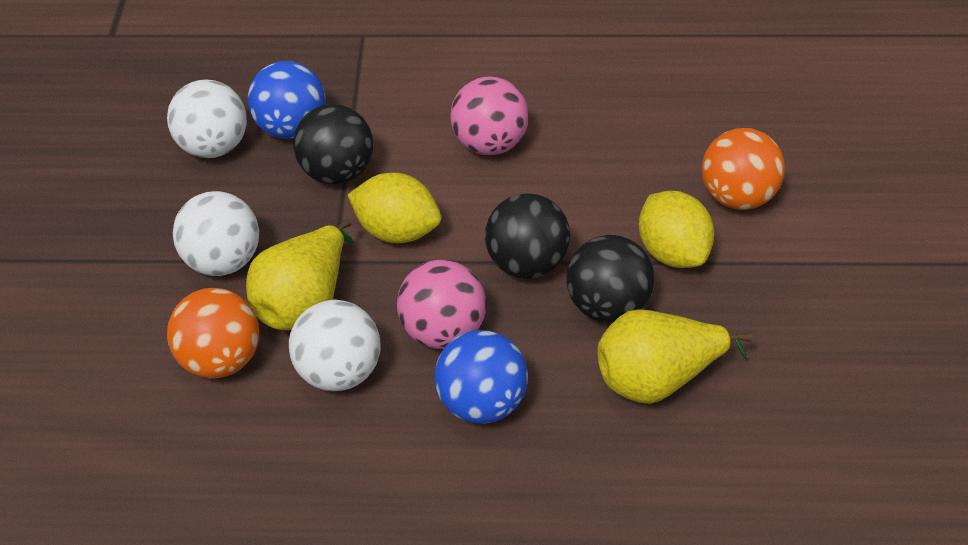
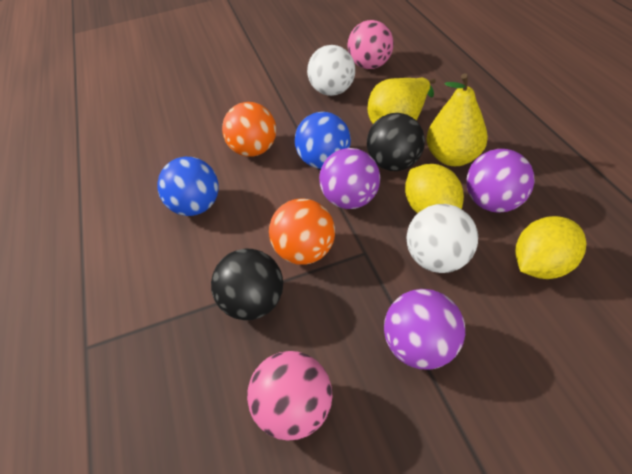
black ball: [293,104,373,184] [485,193,570,279] [566,235,654,323] = 3 -> [211,249,283,320] [367,113,425,171] = 2
purple ball: none = 0 -> [319,148,380,209] [384,289,465,370] [467,149,534,213] = 3
white ball: [167,79,247,158] [173,191,259,276] [289,300,380,391] = 3 -> [307,45,355,96] [407,204,478,273] = 2

